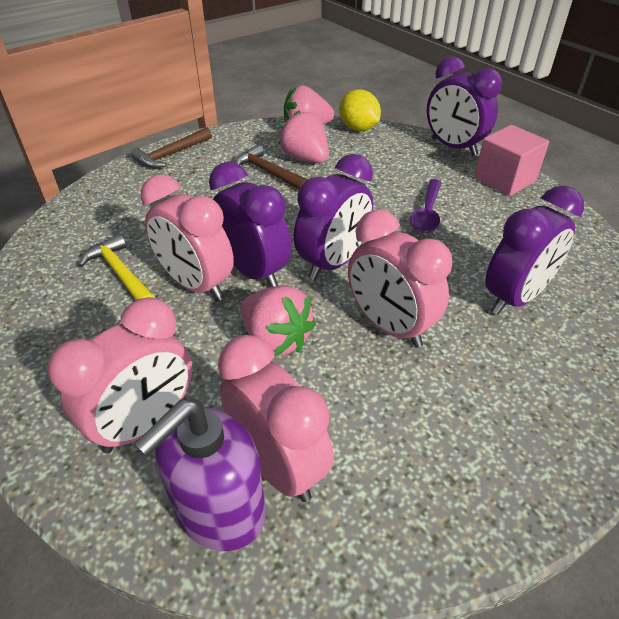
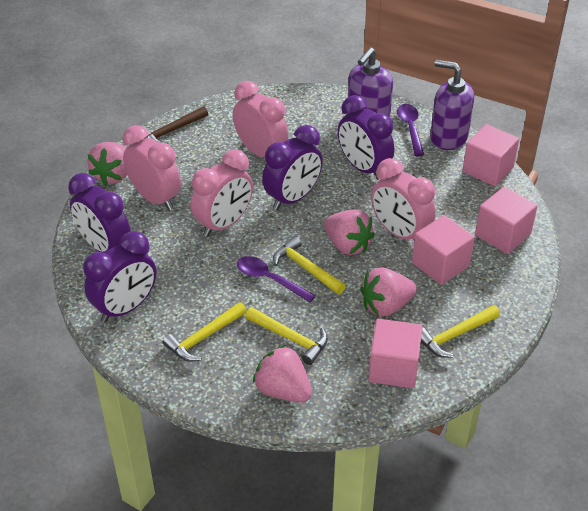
brown hammer: [131,127,212,168] [234,144,308,189] = 2 -> [142,106,208,144] = 1
pink cube: [474,125,549,196] = 1 -> [368,319,423,388] [412,215,475,285] [462,124,519,186] [475,186,537,254] = 4
pink strawberry: [240,286,316,356] [279,110,329,163] [284,85,334,125] = 3 -> [87,142,127,186] [253,345,312,403] [324,209,375,255] [360,267,417,316] = 4
purple soap dispenser: [134,399,266,551] = 1 -> [348,47,393,117] [430,60,474,150] = 2
purple spoon: [410,179,442,233] = 1 -> [237,256,316,303] [397,104,424,156] = 2
yellow hammer: [78,234,155,300] = 1 -> [162,302,247,362] [245,307,328,365] [273,236,346,295] [421,305,500,358] = 4
yellow lemon: [339,89,381,131] = 1 -> none = 0

